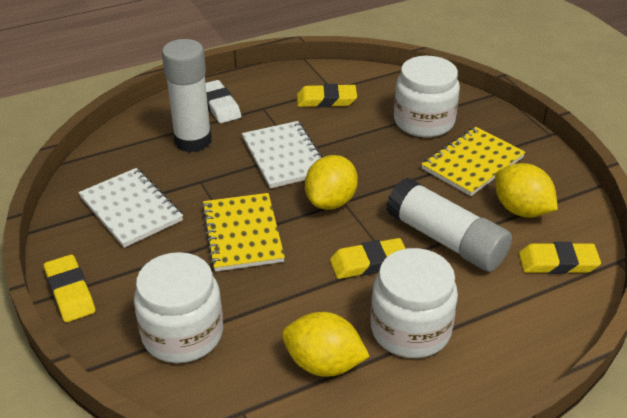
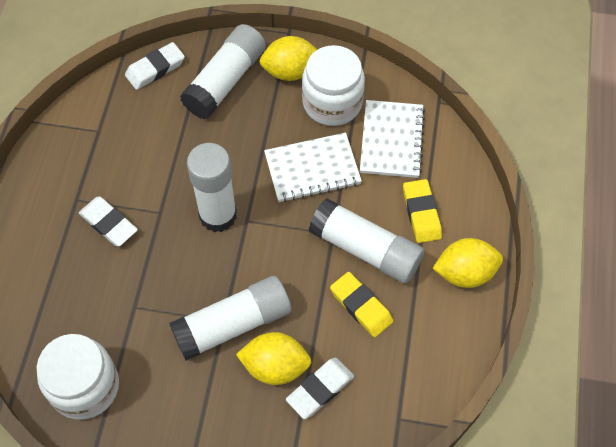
white eraser: [206,80,241,123] = 1 -> [79,197,138,247] [125,42,185,90] [286,358,354,419] = 3
white glue stick: [162,39,212,152] [386,177,512,272] = 2 -> [169,276,291,361] [180,24,266,119] [187,143,237,232] [309,198,424,284] = 4
white jar: [134,252,223,363] [371,248,458,358] [394,56,460,137] = 3 -> [37,334,119,420] [302,45,365,126] = 2
yellow eraser: [44,254,95,322] [297,84,357,107] [330,238,406,279] [519,242,601,274] = 4 -> [330,272,393,337] [403,179,442,243] = 2
yellow notebook: [202,193,285,272] [421,127,525,196] = 2 -> none = 0

